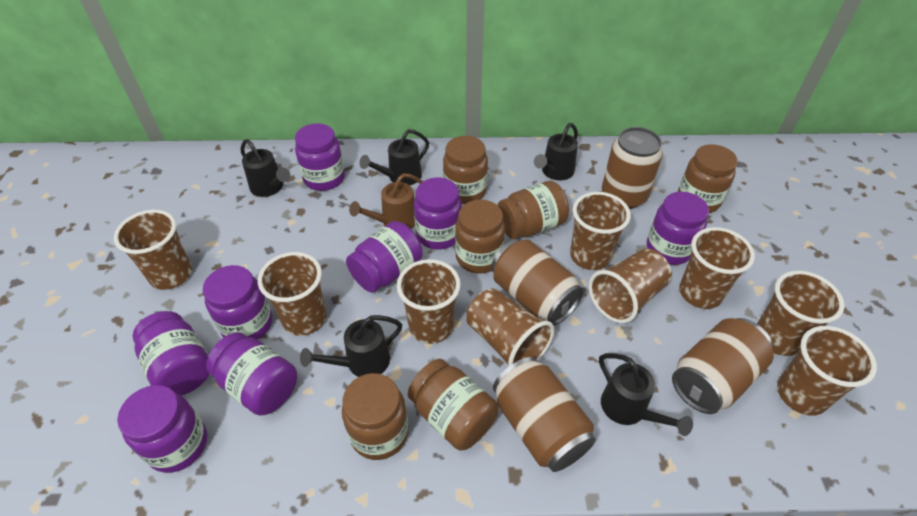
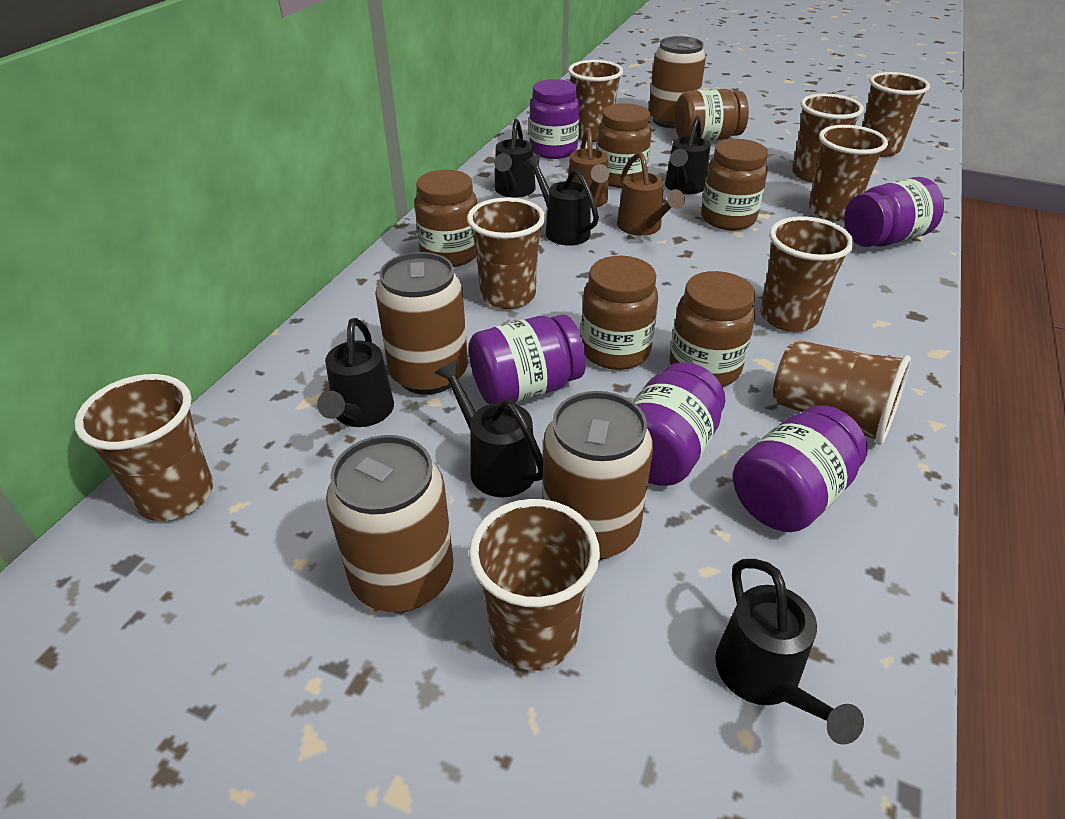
black watering can: [241,139,290,197] [300,315,402,377] [359,129,429,185] [534,123,578,180] [599,353,693,436] = 5 -> [317,318,394,427] [435,360,543,497] [494,119,536,198] [524,154,599,246] [665,116,710,194] [715,559,864,745] = 6
brown watering can: [349,173,423,229] = 1 -> [568,128,609,208] [617,152,685,236] = 2
purple jar: [117,385,207,473] [132,311,209,396] [203,265,272,340] [206,332,297,416] [295,123,345,191] [346,221,423,293] [414,177,462,250] [647,192,709,265] = 8 -> [469,315,586,404] [529,79,579,159] [633,362,725,486] [733,405,868,532] [844,177,944,247] = 5

